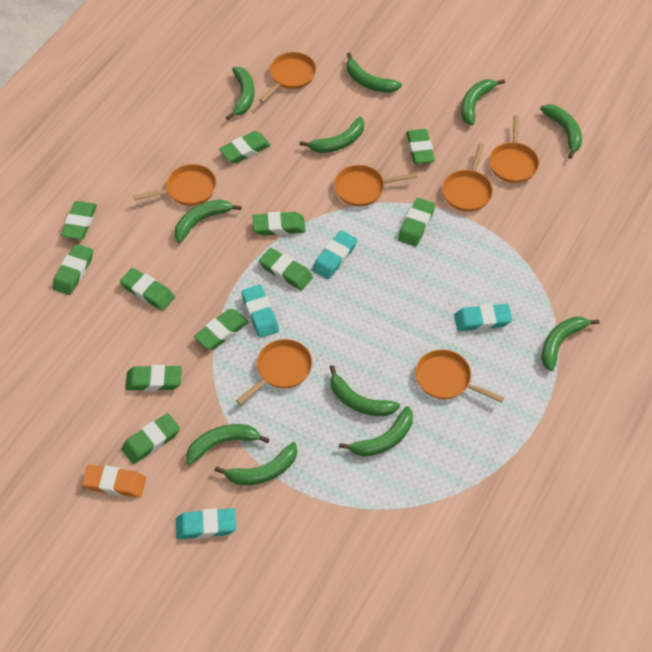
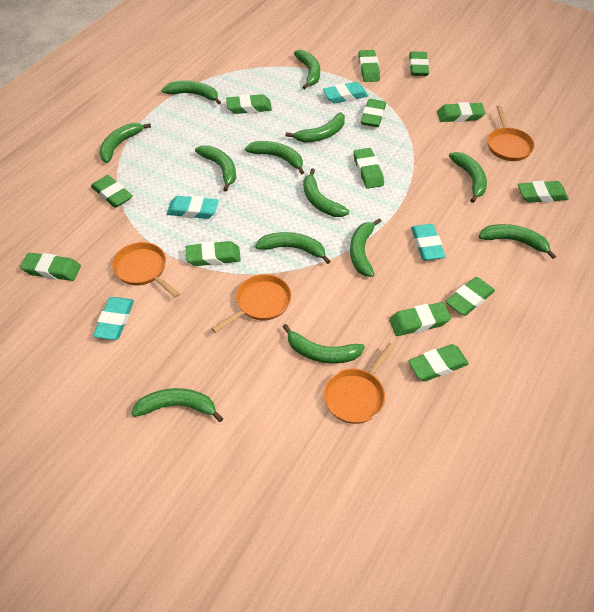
green banana: [175,200,242,243] [186,424,269,465] [215,442,297,485] [226,67,255,120] [299,117,364,153] [330,365,400,416] [339,406,413,457] [347,53,402,93] [461,79,505,125] [540,104,582,159] [541,317,600,371] = 11 -> [99,123,151,163] [131,388,223,422] [162,81,221,105] [195,145,236,192] [245,141,304,175] [255,232,331,264] [283,324,365,363] [285,113,345,143] [294,50,320,89] [303,168,349,217] [350,218,382,277] [449,152,487,203] [479,224,556,259] = 13
green eraser: [52,244,93,295] [61,201,97,240] [120,268,175,311] [122,413,180,464] [125,365,182,391] [194,309,249,350] [219,131,271,163] [252,212,305,236] [259,248,313,290] [398,198,435,247] [406,129,435,164] = 11 -> [20,252,81,281] [91,175,133,208] [186,241,241,266] [226,94,272,114] [354,148,384,189] [359,50,380,82] [361,99,386,127] [389,302,451,336] [408,344,469,381] [409,51,429,76] [437,102,485,122] [446,277,495,316] [518,181,568,203] = 13
orange eraser: [82,465,146,498] = 1 -> none = 0
orange pan: [134,164,217,206] [236,339,312,405] [259,52,316,102] [334,165,417,206] [415,349,504,403] [442,144,493,212] [489,115,539,183] = 7 -> [112,242,180,298] [212,274,291,333] [324,343,395,424] [488,105,535,161] = 4

